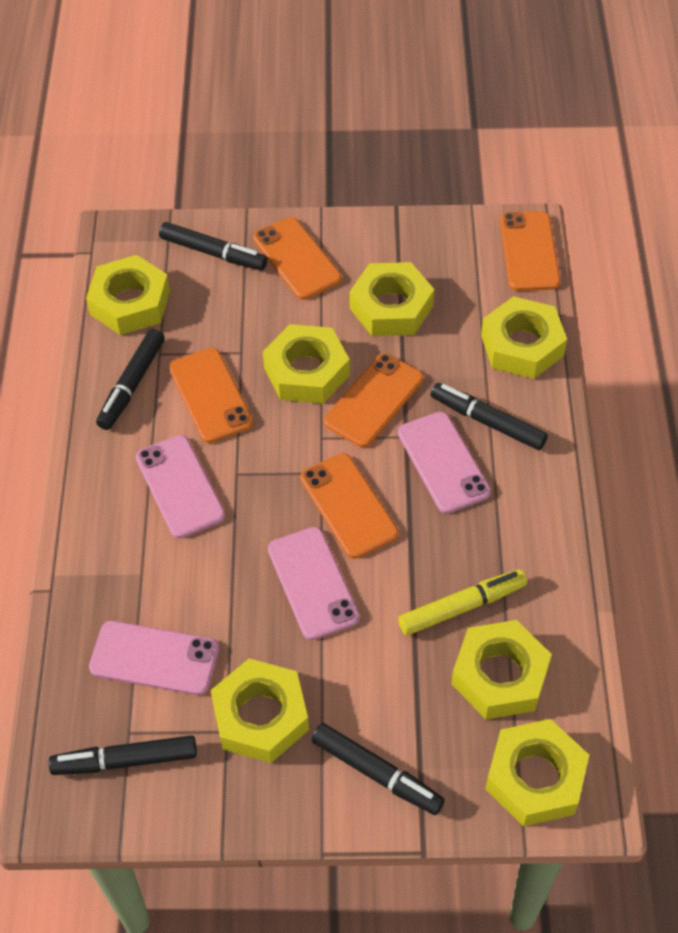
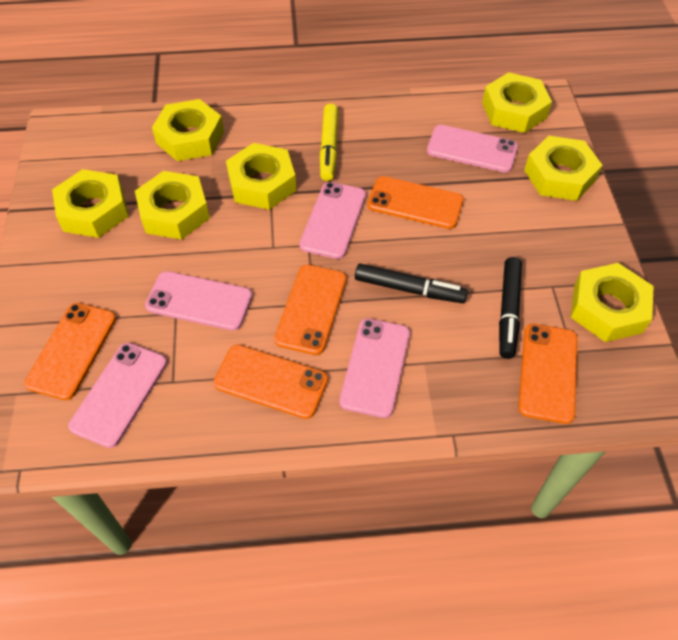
black marker: [49,735,197,775] [96,329,165,430] [159,222,267,270] [311,723,445,815] [431,383,548,450] = 5 -> [355,264,468,303] [499,257,522,359] = 2
pink phone: [89,621,219,695] [136,435,225,539] [268,527,360,640] [398,412,491,514] = 4 -> [68,343,167,448] [145,271,252,331] [299,182,366,259] [339,318,410,418] [427,125,518,173] = 5

